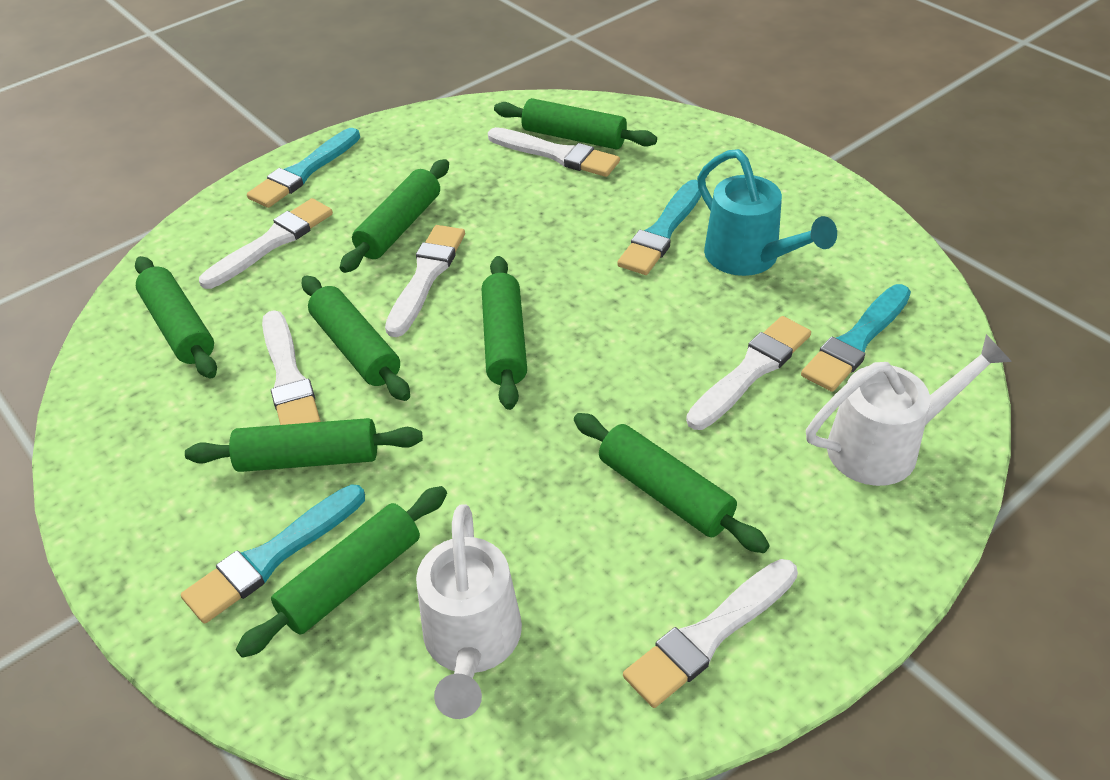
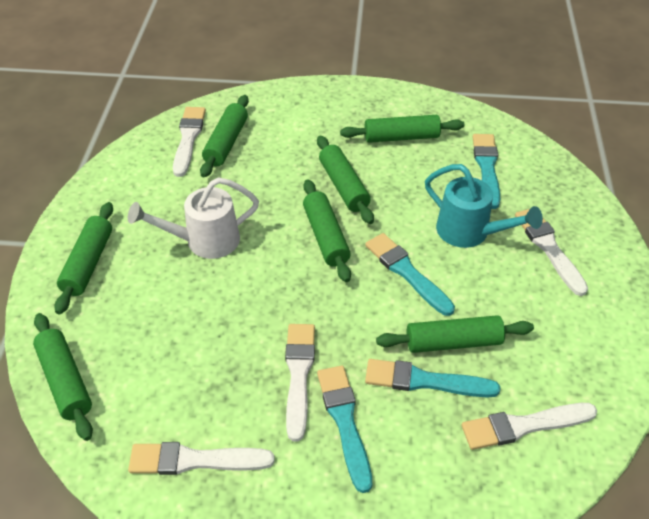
green rolling pin: [135,256,217,378] [185,418,423,472] [236,486,447,658] [302,275,410,401] [340,159,449,273] [482,256,527,410] [494,98,657,150] [574,413,770,553] = 8 -> [33,313,93,441] [54,202,113,314] [200,95,249,178] [303,180,351,282] [317,135,374,224] [340,115,464,143] [376,315,534,353] = 7
white brush: [199,198,333,289] [262,310,321,425] [385,225,465,337] [488,127,620,177] [623,559,798,708] [686,316,811,430] = 6 -> [128,442,275,475] [173,107,206,177] [285,324,315,441] [462,403,597,450] [515,209,588,296] = 5
white watering can: [416,504,522,719] [806,334,1012,486] = 2 -> [128,177,259,259] = 1

